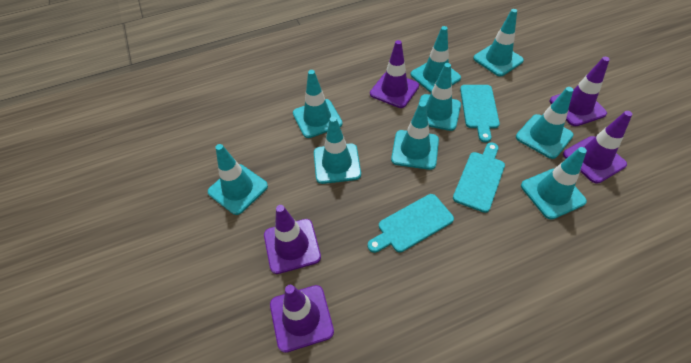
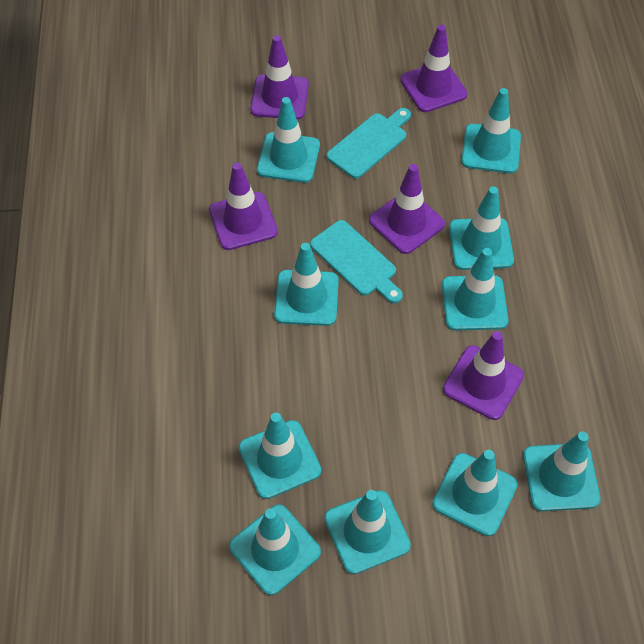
turquoise cutting board: [368,194,454,253] [453,142,505,213] [460,85,500,142] = 3 -> [310,220,403,303] [326,108,411,179] = 2
turquoise traffic cone: [208,144,268,215] [293,70,343,138] [314,116,361,184] [391,102,439,170] [410,26,461,93] [418,63,461,131] [473,9,524,76] [516,87,574,159] [521,147,587,220] = 9 -> [229,504,321,595] [239,413,321,499] [257,97,320,183] [274,243,339,326] [324,490,411,574] [432,450,518,536] [442,248,509,331] [449,186,514,270] [461,88,521,173] [523,431,601,511] = 10

